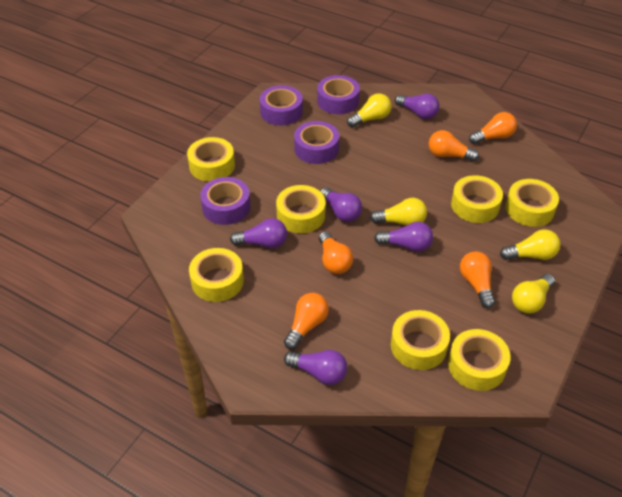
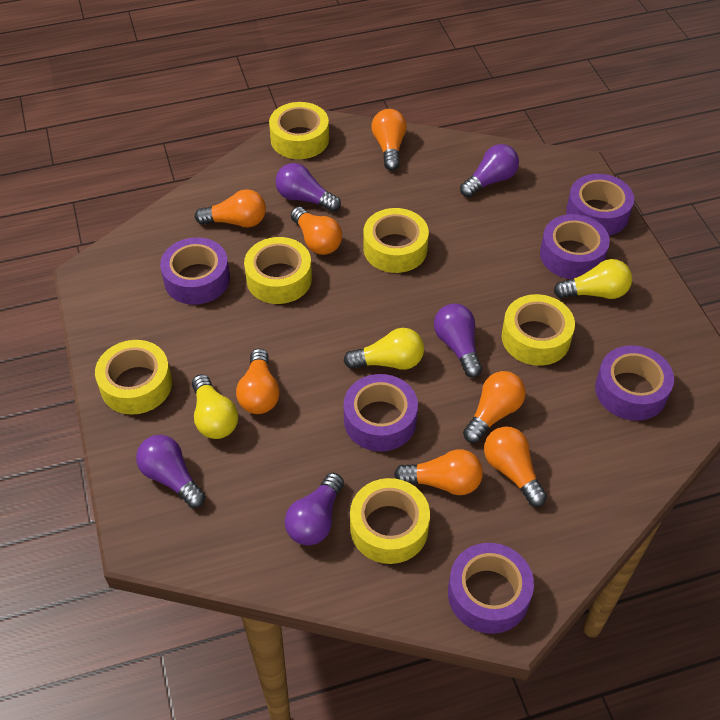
orange light bulb: [284,293,329,350] [319,231,353,274] [429,130,479,162] [460,251,495,308] [469,112,517,144] = 5 -> [195,189,266,227] [236,348,280,414] [291,207,342,255] [372,109,407,171] [394,449,483,495] [463,371,526,443] [484,426,547,507] = 7
purple tape: [200,177,250,225] [260,85,303,126] [294,121,339,164] [317,75,360,114] = 4 -> [160,237,230,305] [344,374,418,451] [448,543,534,634] [540,214,610,279] [566,174,634,235] [595,345,674,421] = 6
yellow light bulb: [347,93,392,128] [370,198,427,226] [500,229,560,260] [512,274,555,314] = 4 -> [192,374,238,439] [343,328,424,370] [554,259,632,299] = 3
yellow tape: [187,137,235,181] [189,248,244,302] [276,185,326,233] [391,310,450,370] [448,329,511,391] [451,175,503,223] [506,179,559,227] = 7 -> [95,340,172,415] [244,237,312,304] [269,102,329,159] [350,478,430,564] [363,208,429,273] [502,294,575,366] = 6

